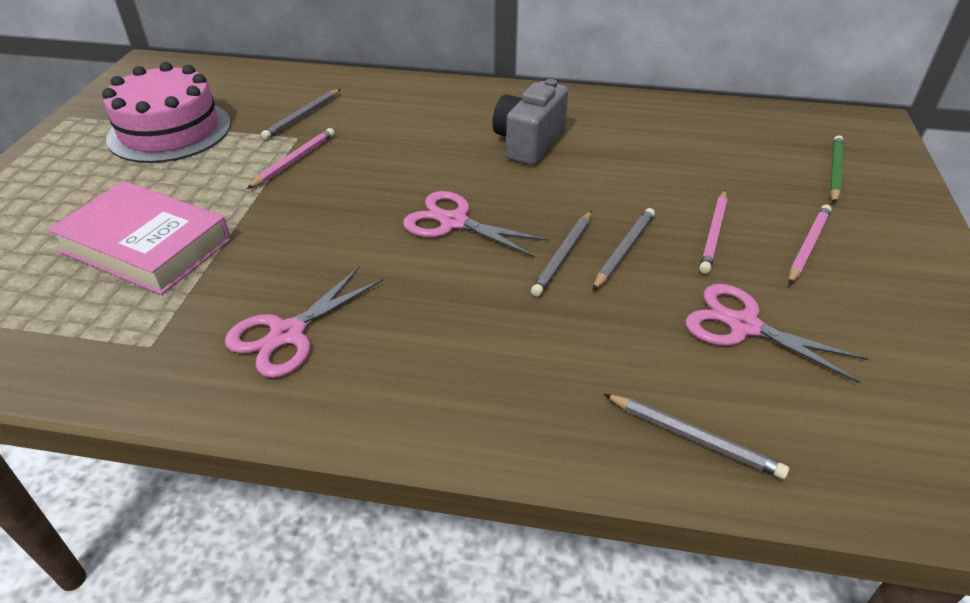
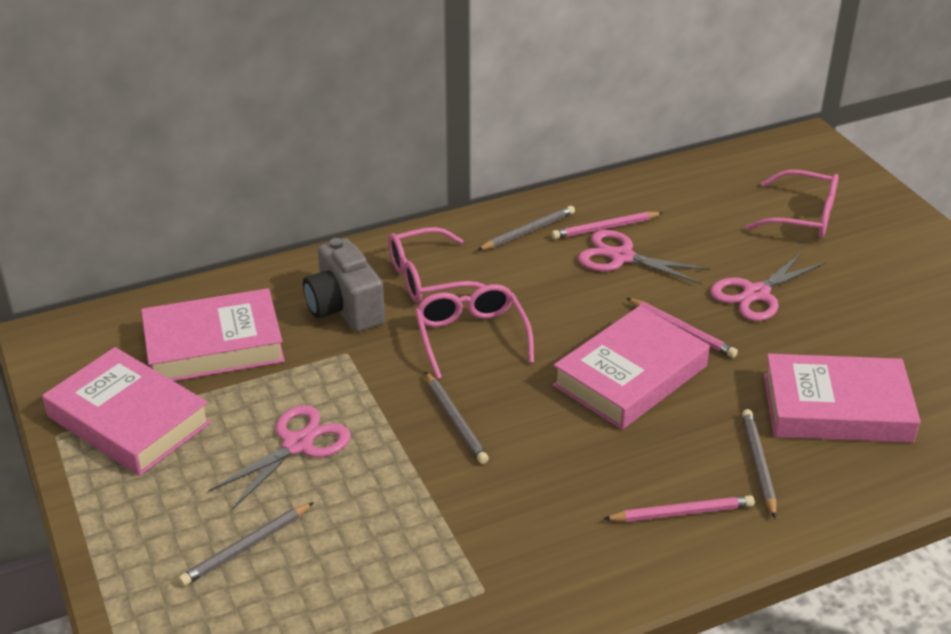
green pencil: [830,135,843,204] = 1 -> none = 0
pink book: [47,181,231,295] = 1 -> [42,347,211,476] [141,288,285,381] [553,306,710,430] [764,354,921,443] = 4
pink cake: [102,62,231,163] = 1 -> none = 0
pink glasses: none = 0 -> [388,227,486,303] [415,284,534,379] [745,170,839,238] = 3

